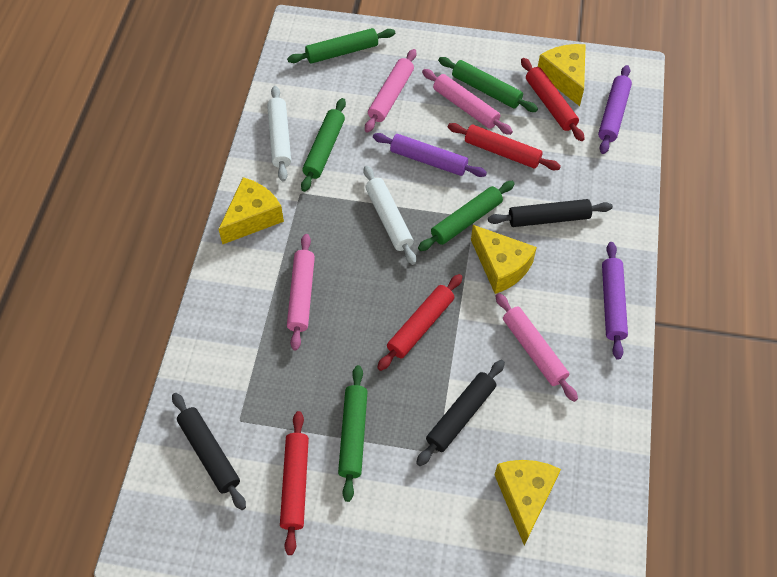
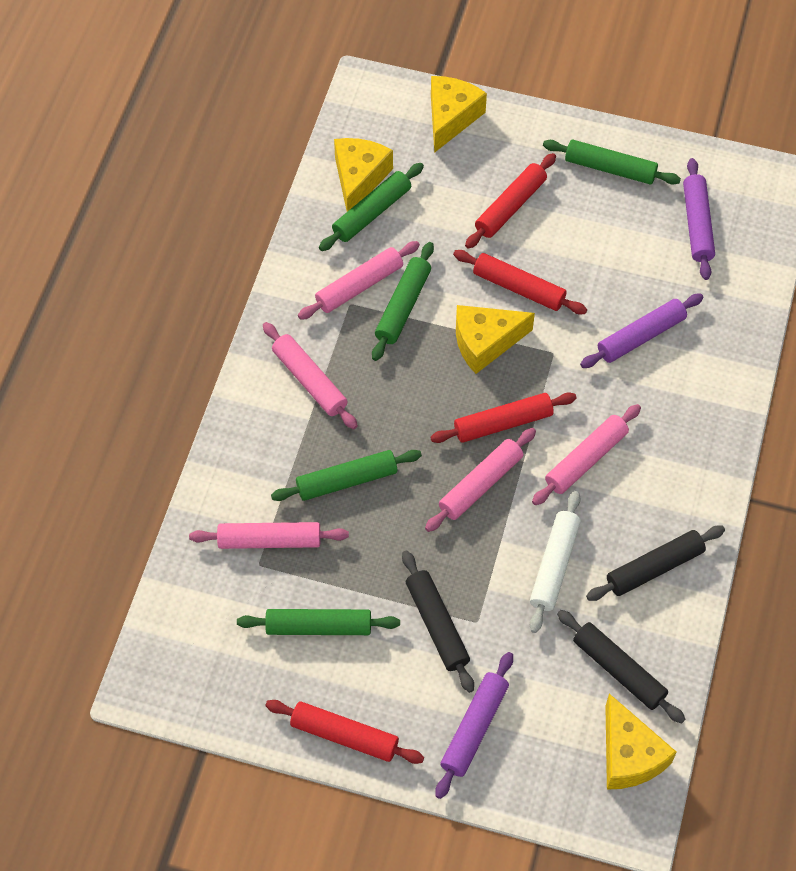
pink rolling pin: [287,234,315,351] [365,49,416,133] [422,69,513,135] [496,293,578,402] = 4 -> [189,522,349,549] [263,322,358,429] [298,241,420,320] [425,428,536,532] [532,404,641,505] = 5
white rolling pin: [267,86,291,181] [364,166,416,265] = 2 -> [530,491,581,633] = 1

